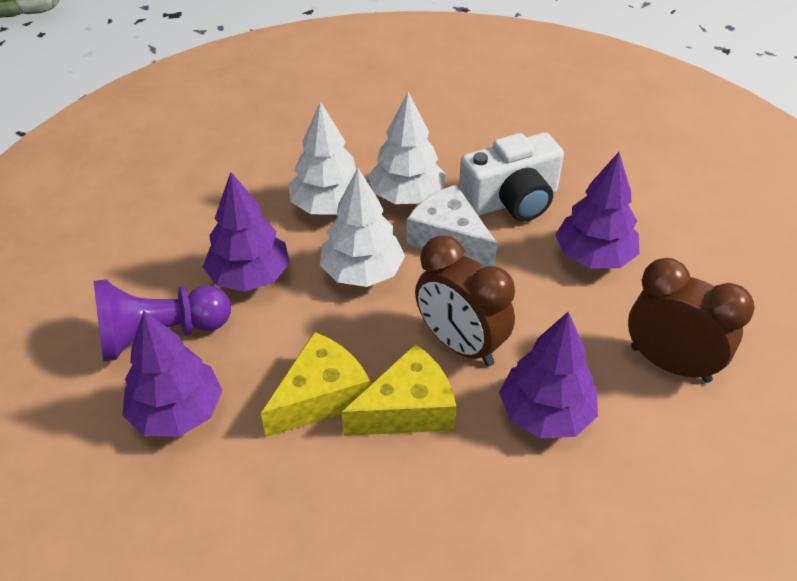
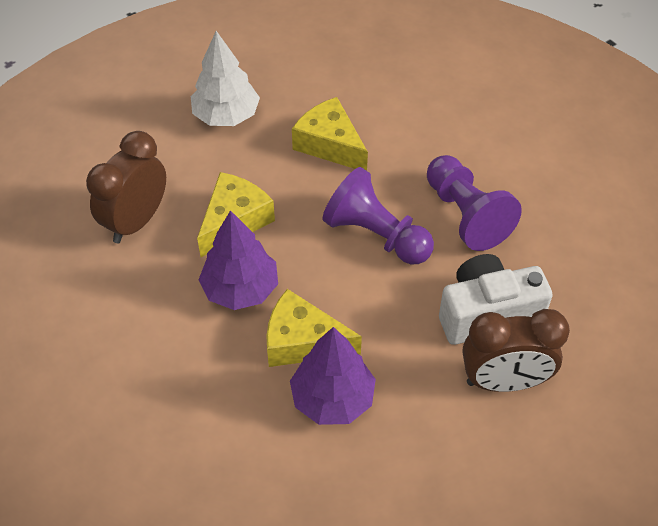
purple pawn: [93,279,231,361] = 1 -> [323,167,434,264] [427,155,522,251] = 2
purple tree: [122,310,223,437] [203,172,290,292] [499,312,598,438] [555,152,640,268] = 4 -> [199,210,278,310] [290,327,376,425] = 2
white cheese: [407,185,497,266] = 1 -> none = 0
white tree: [288,101,356,215] [320,168,405,287] [368,92,446,204] = 3 -> [191,31,260,126] = 1
yellow cheese: [261,332,370,437] [341,344,456,436] = 2 -> [197,172,275,257] [266,289,362,367] [292,97,368,171] = 3

